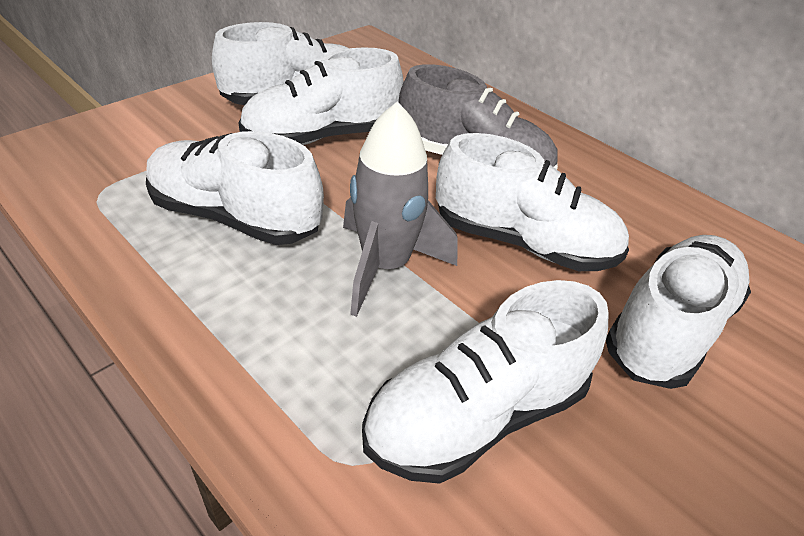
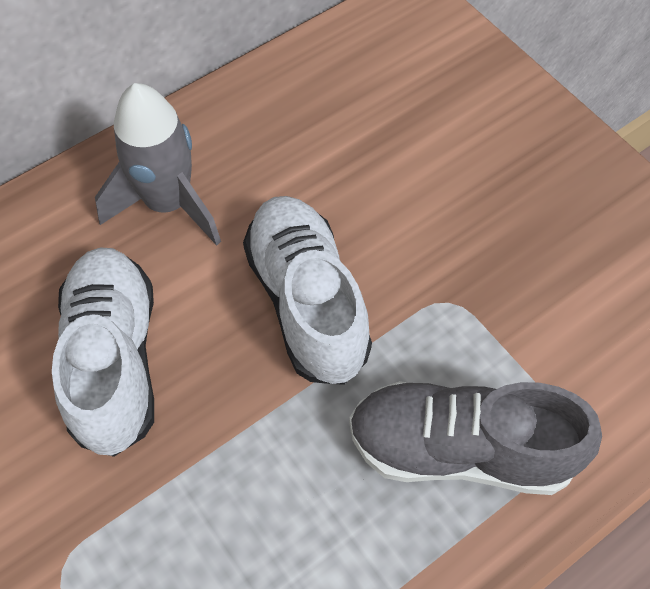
white shoe: [146,131,324,245] [212,22,349,105] [239,47,404,145] [362,280,609,484] [436,133,629,271] [606,235,751,389] = 6 -> [52,247,154,457] [243,196,372,385] = 2

